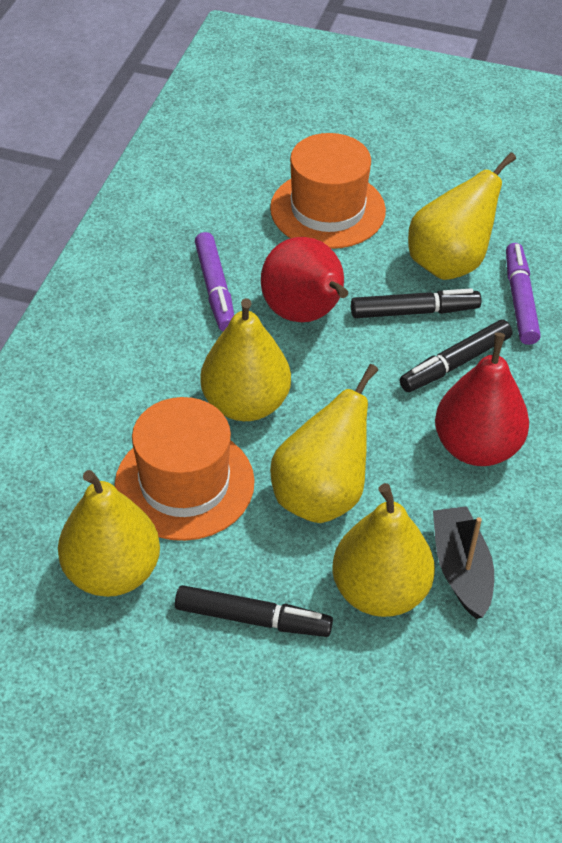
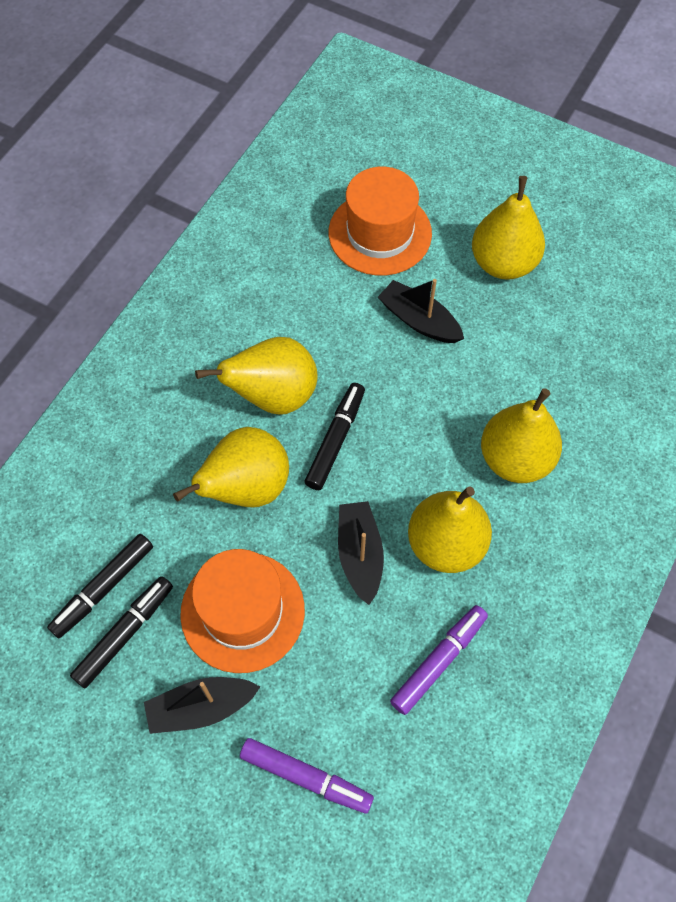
black boat: [433,506,494,619] = 1 -> [144,677,260,734] [338,501,384,605] [378,279,464,343] = 3
red pear: [261,237,348,322] [435,332,529,466] = 2 -> none = 0

